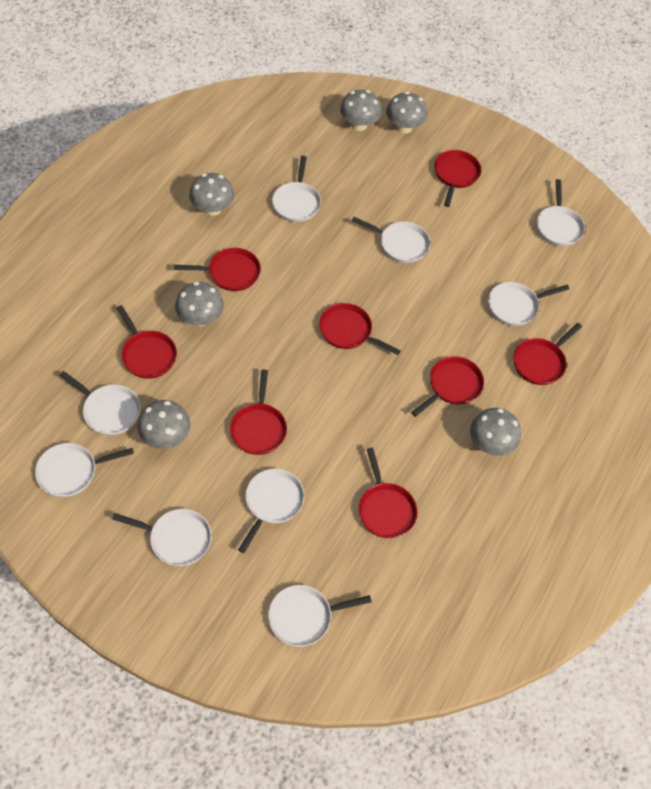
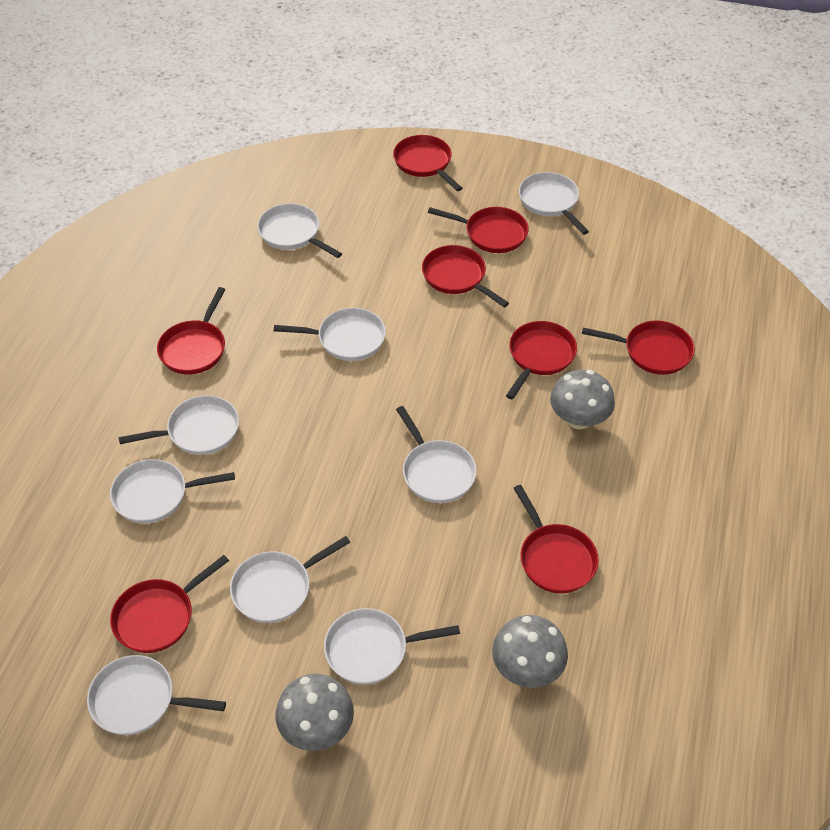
grey mushroom: [138,400,190,449] [175,282,224,326] [189,173,234,216] [340,90,382,131] [386,91,428,134] [470,408,521,456] = 6 -> [275,674,354,751] [492,615,568,688] [550,370,615,429] = 3

